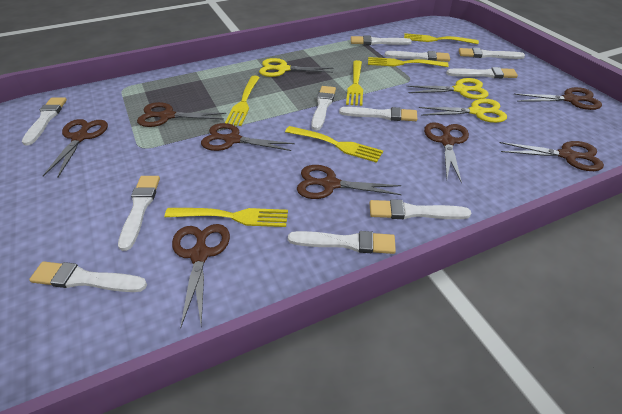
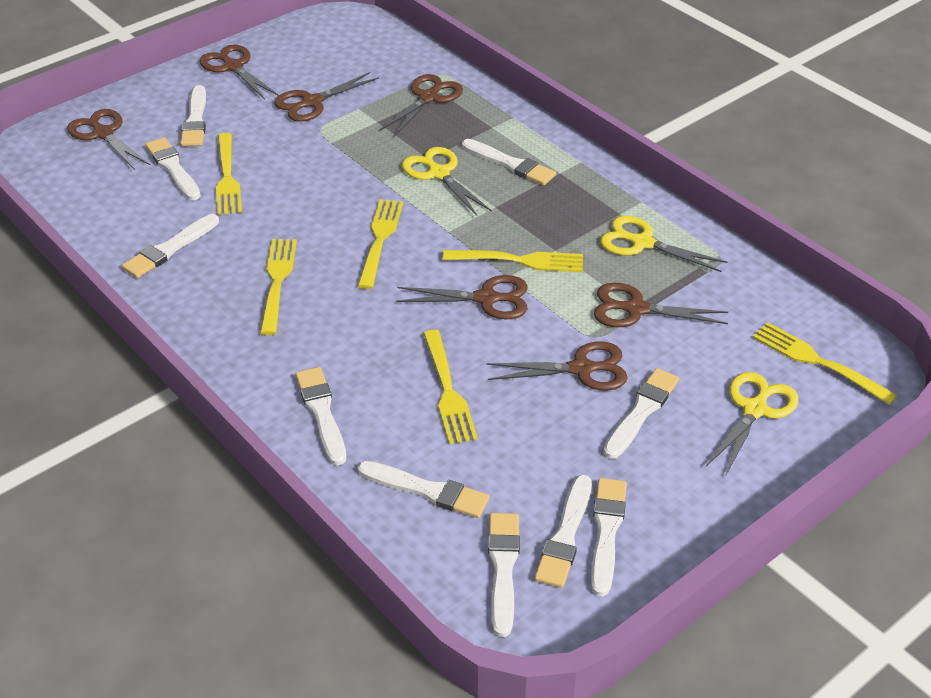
brown scissors: [43,119,108,177] [137,102,226,127] [172,224,230,328] [201,123,295,151] [297,165,402,199] [424,122,469,183] [500,141,604,171] [514,87,602,110] = 8 -> [67,109,150,170] [199,45,279,100] [274,72,379,122] [380,74,463,136] [396,275,528,319] [486,341,628,391] [594,283,728,327] = 7
white brush: [22,97,67,145] [29,261,147,292] [118,176,160,251] [288,231,396,254] [311,86,336,130] [339,107,417,121] [351,35,412,45] [370,199,471,219] [385,51,450,62] [446,67,518,78] [459,48,525,59] = 11 -> [122,214,219,278] [145,137,201,200] [180,85,206,146] [295,367,346,466] [358,461,490,518] [462,139,556,185] [488,513,520,637] [535,475,592,588] [591,478,627,596] [603,368,679,459] = 10

